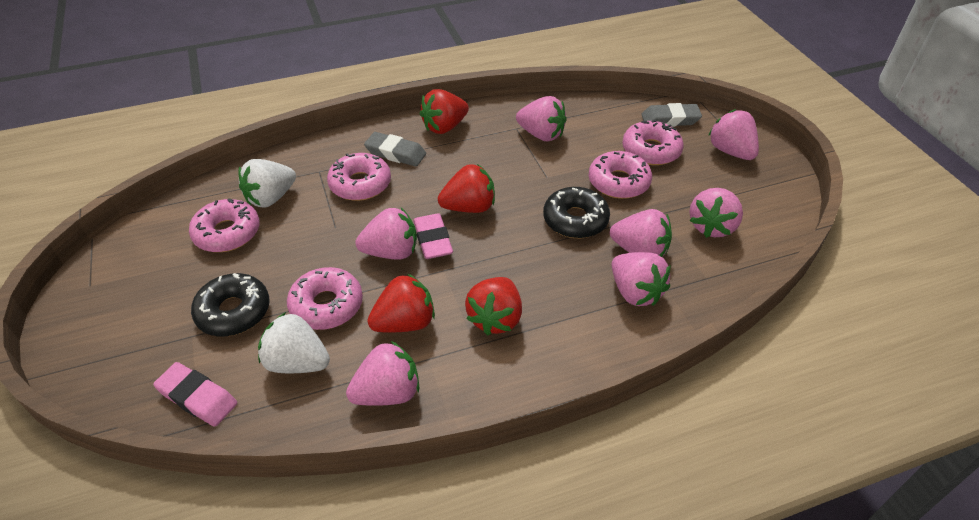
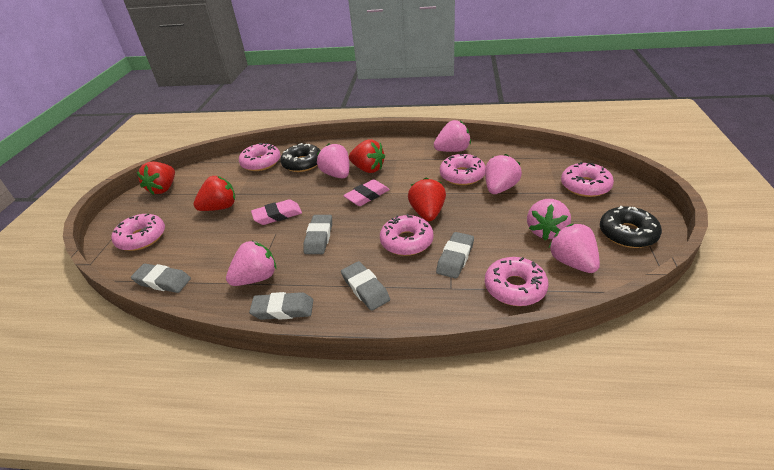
grey eraser: [364,132,426,166] [641,103,702,127] = 2 -> [131,264,191,293] [249,292,313,320] [303,215,332,254] [341,261,390,311] [436,232,474,279] = 5
pink donut: [189,198,260,252] [287,267,363,330] [327,153,391,201] [589,151,652,199] [622,120,684,165] = 5 -> [111,213,165,251] [239,143,280,171] [380,214,434,256] [440,154,486,185] [485,257,549,306] [561,162,614,197] = 6
pink strawberry: [346,341,419,406] [356,208,417,260] [516,96,567,142] [610,209,672,257] [611,252,671,306] [689,188,743,238] [708,109,759,160] = 7 -> [226,241,276,286] [317,143,349,178] [434,120,471,152] [485,154,522,194] [527,199,571,240] [549,224,600,273] = 6
white strawberry: [238,159,296,208] [258,312,330,373] = 2 -> none = 0

